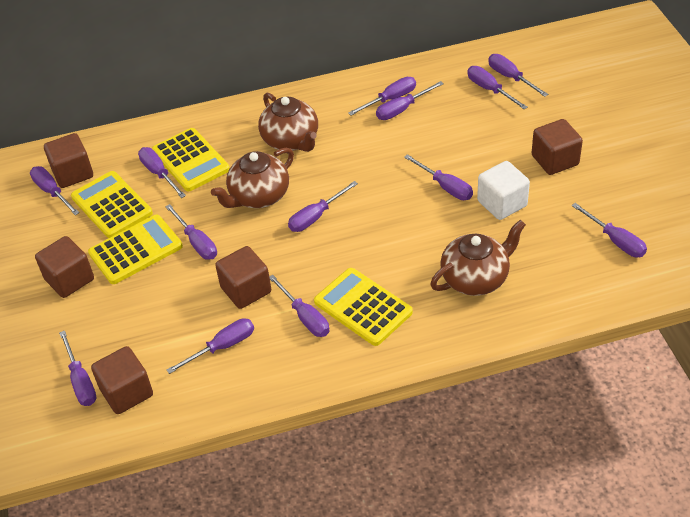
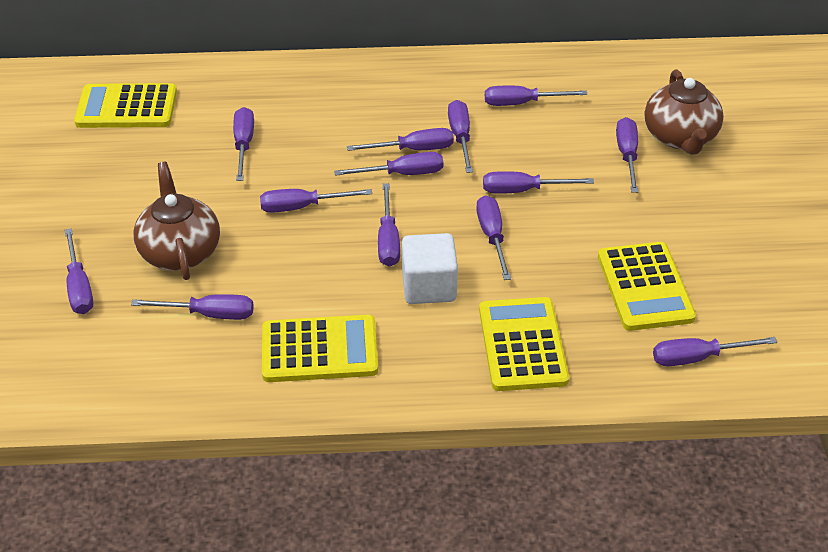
brown cube: [35,236,94,298] [44,133,93,188] [91,346,153,414] [215,246,271,309] [532,119,583,175] = 5 -> none = 0
brown teapot: [211,147,294,208] [258,93,318,152] [430,220,526,296] = 3 -> [134,162,220,280] [645,69,724,155] = 2

